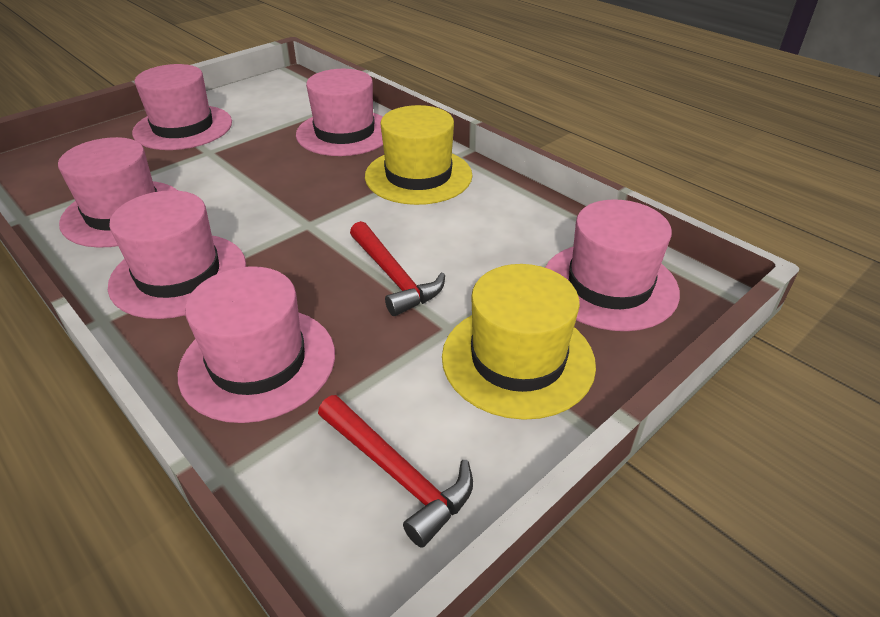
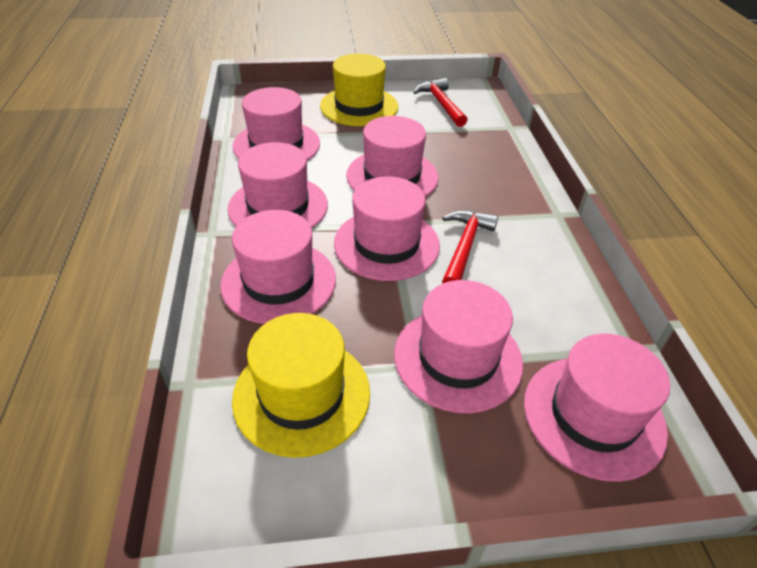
pink hat: [58,137,178,248] [108,190,246,319] [132,64,232,150] [177,266,335,423] [296,69,383,156] [545,199,680,331] = 6 -> [220,210,336,324] [228,142,328,229] [232,87,320,161] [334,176,440,281] [346,116,439,197] [394,280,523,413] [524,333,670,482] = 7

